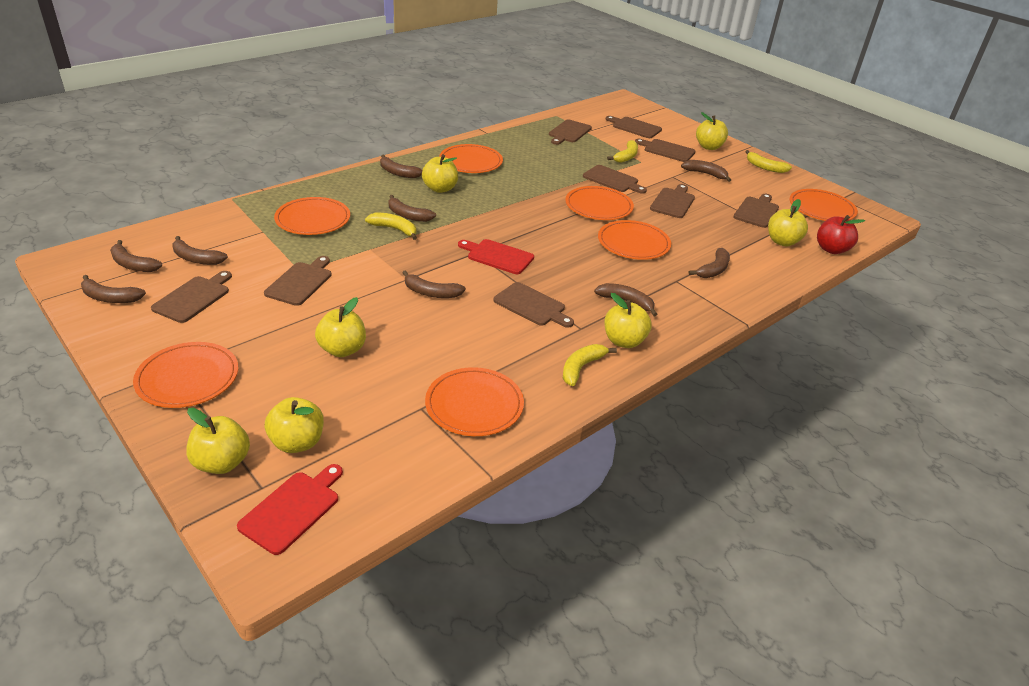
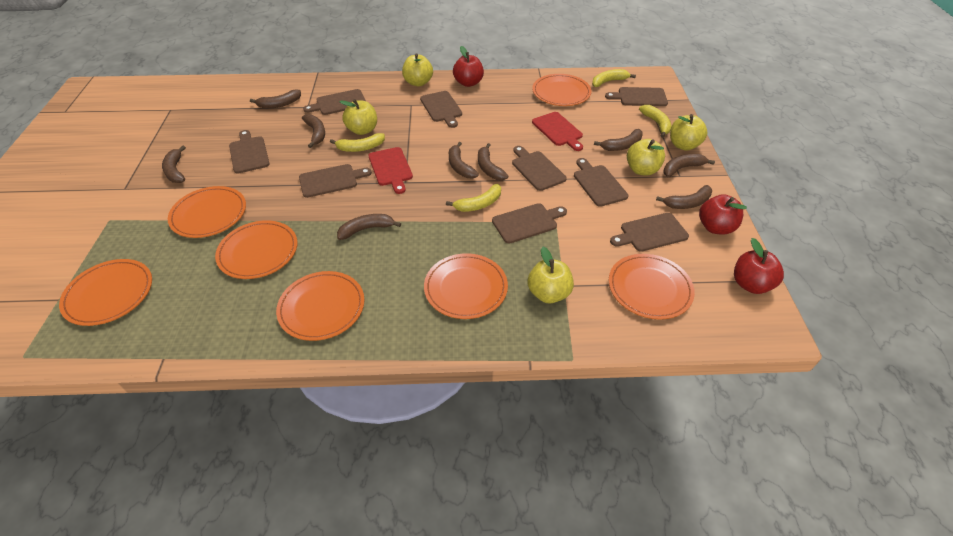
red apple: [817,215,865,254] = 1 -> [453,46,484,87] [699,194,747,234] [734,238,784,294] = 3
yellow apple: [186,408,250,474] [265,397,324,453] [315,297,366,357] [422,154,458,193] [604,293,652,348] [696,112,728,150] [768,199,808,246] = 7 -> [339,99,377,135] [402,53,433,86] [527,247,574,303] [627,139,665,176] [670,114,707,151] = 5

